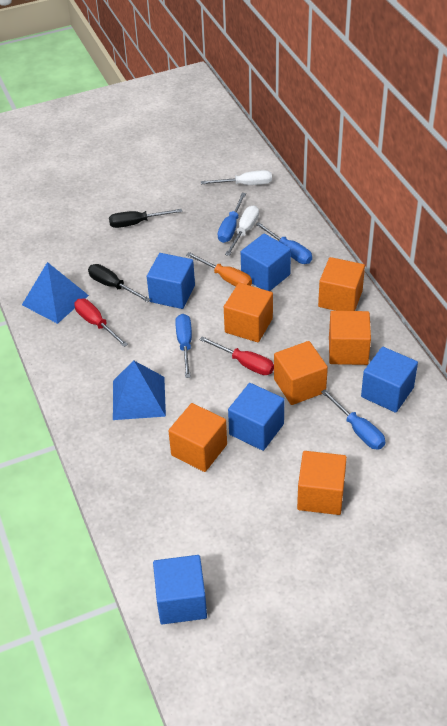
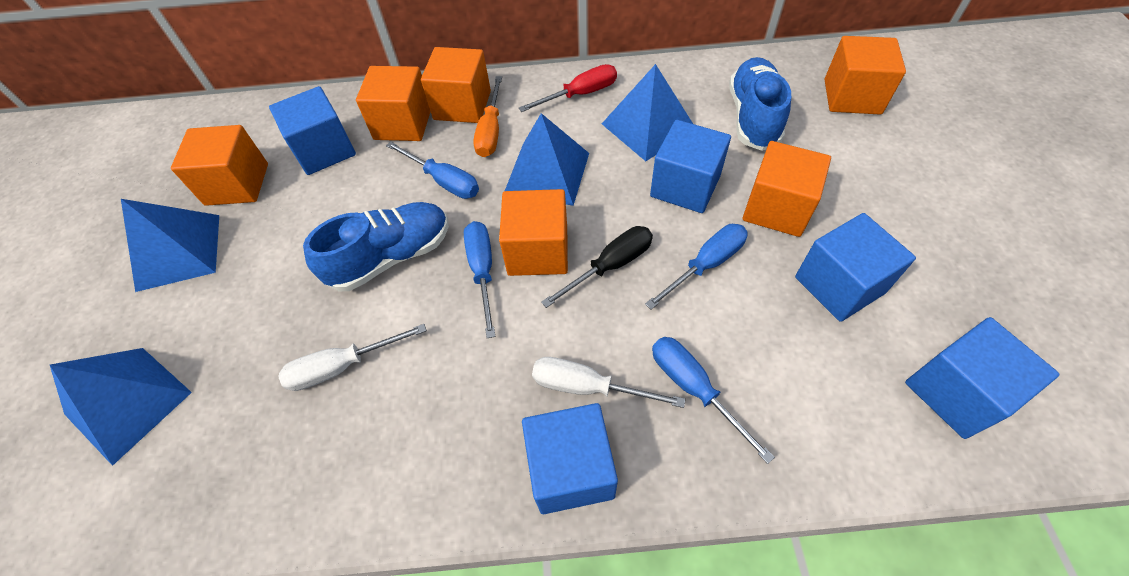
black screwdriver: [88,264,151,302] [109,209,182,228] = 2 -> [541,226,653,308] = 1
blue pyramid: [22,262,89,324] [113,360,166,420] = 2 -> [50,348,192,466] [121,199,219,292] [505,113,589,206] [602,64,693,161] = 4
blue shoe: none = 0 -> [303,202,449,291] [729,57,791,151] = 2
red screwdriver: [74,299,128,347] [199,336,274,375] = 2 -> [519,64,617,112] = 1

